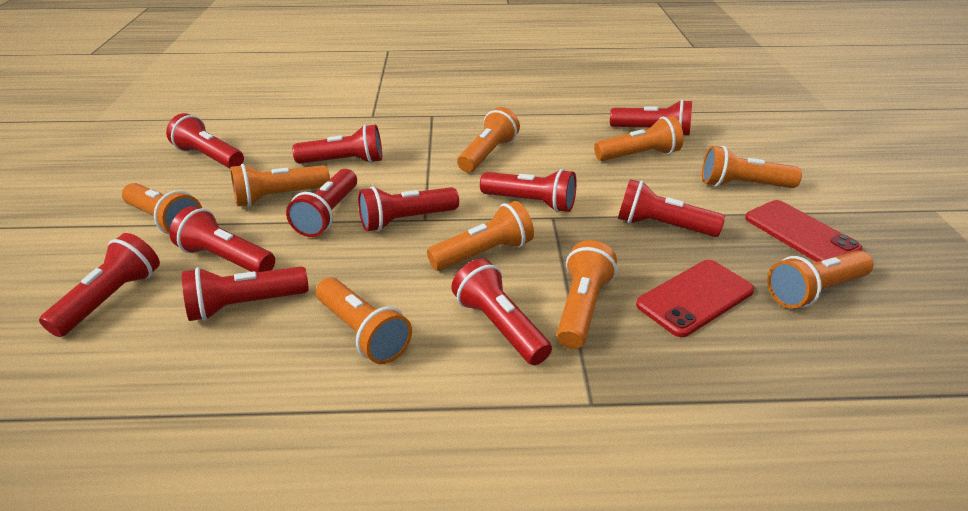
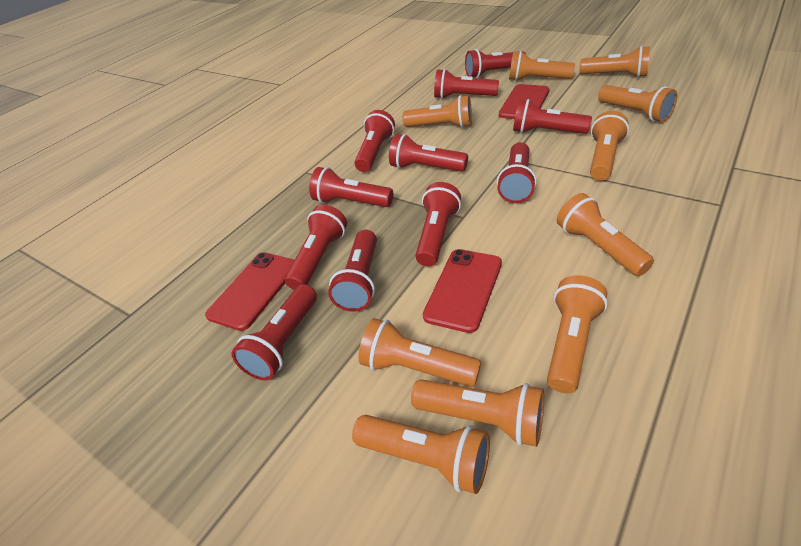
orange flashlight: [122,183,202,234] [230,164,330,207] [316,277,412,364] [427,201,534,271] [457,107,520,173] [556,240,617,349] [594,116,684,161] [702,146,802,188] [767,251,874,309] = 9 -> [352,415,490,494] [359,318,481,387] [402,95,472,128] [411,379,544,447] [509,51,575,81] [547,275,608,393] [557,193,654,276] [580,46,650,78] [590,111,629,181] [598,85,677,122] = 10
red phone: [636,260,754,337] [745,200,862,262] = 2 -> [205,252,294,331] [423,249,502,333] [499,84,549,119] = 3

